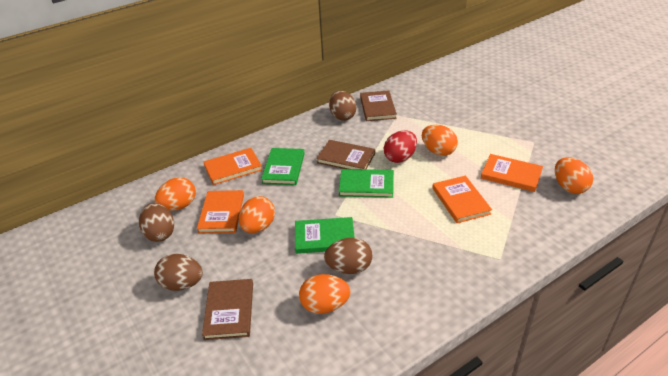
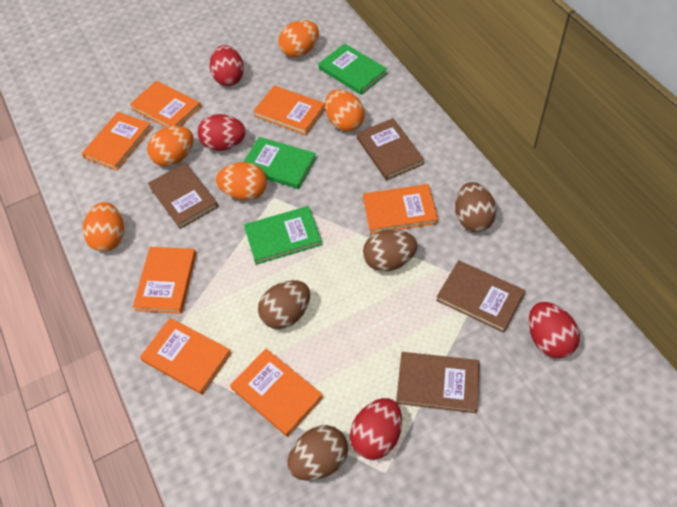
brown book: [202,279,253,340] [316,140,375,169] [360,90,397,121] = 3 -> [148,163,218,229] [357,118,424,180] [396,352,480,413] [436,260,526,333] = 4
orange book: [197,190,244,233] [203,148,262,185] [432,176,492,223] [481,154,543,192] = 4 -> [82,112,152,171] [130,81,201,127] [133,247,196,314] [140,318,232,395] [230,349,323,437] [253,86,325,135] [363,184,438,234] = 7
red egg: [384,131,417,163] = 1 -> [198,114,246,151] [210,45,244,86] [350,398,402,460] [529,302,580,358] = 4

